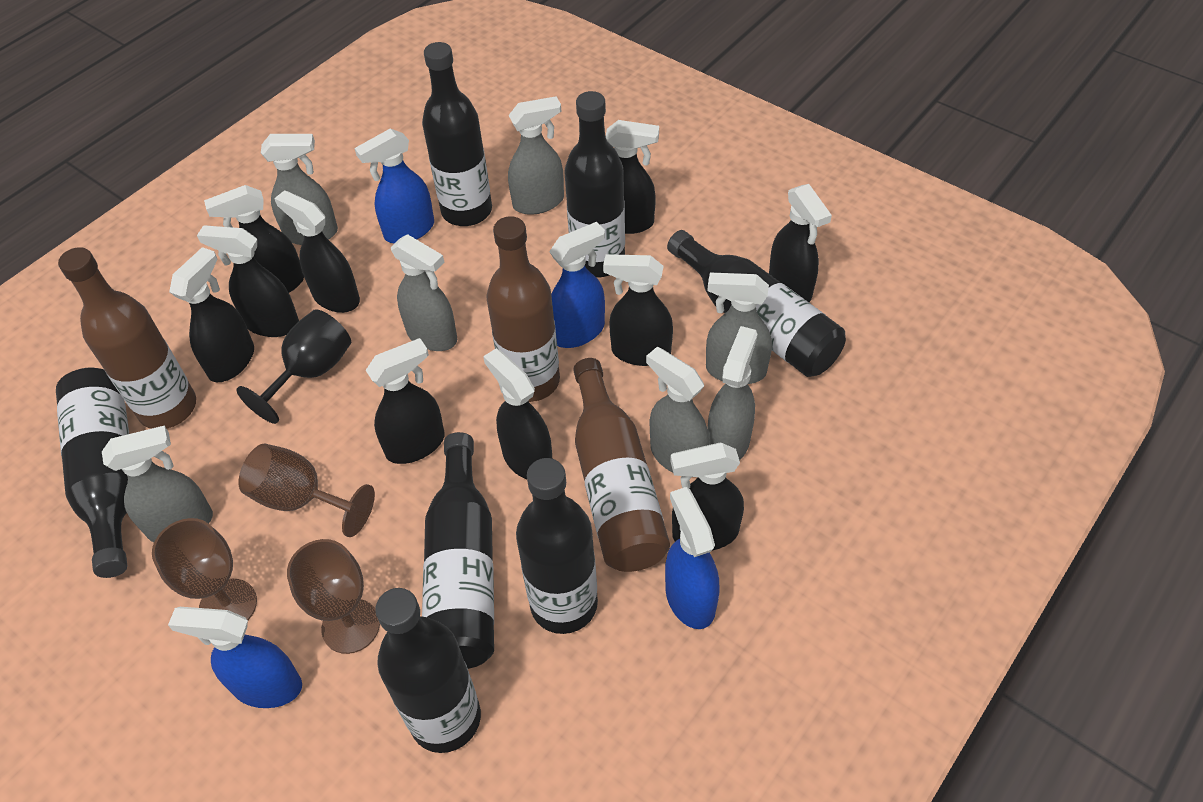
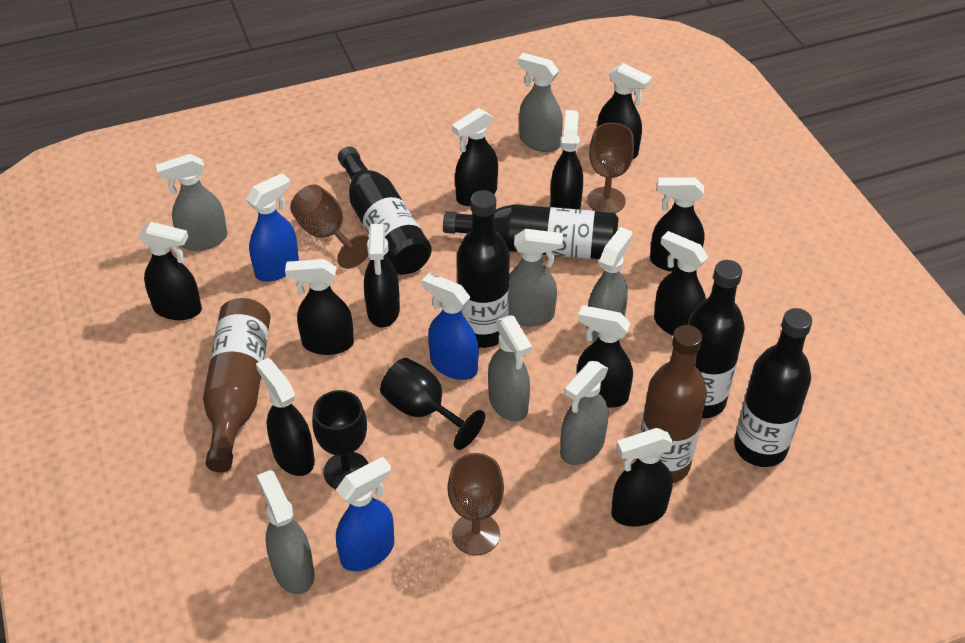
black bottle: [56,368,129,578] [375,588,481,753] [422,42,492,226] [422,432,494,669] [516,458,598,634] [565,91,625,277] [667,230,846,377] = 7 -> [338,146,432,275] [443,204,619,259] [457,190,510,348] [688,260,745,418] [734,308,812,467] = 5
black goblet: [236,309,351,424] = 1 -> [312,390,369,489] [380,358,485,450] = 2
black spray bottle: [169,247,254,382] [197,225,299,337] [204,185,304,293] [274,190,360,313] [366,338,445,464] [483,348,552,479] [603,254,673,366] [606,120,659,234] [670,442,744,550] [769,184,832,302] = 10 -> [138,222,202,320] [256,358,315,476] [285,259,354,355] [364,224,400,328] [452,108,498,206] [550,110,583,209] [577,305,633,408] [597,63,652,159] [611,428,674,527] [650,177,705,272] [654,231,708,336] = 11
blue spray bottle: [168,607,302,708] [354,128,434,243] [549,222,605,348] [665,487,720,629] = 4 -> [246,173,299,282] [336,457,394,571] [422,273,479,380] = 3
brown bottle: [58,247,196,429] [486,216,560,402] [573,358,670,572] = 3 -> [203,298,271,472] [640,325,707,483] = 2

